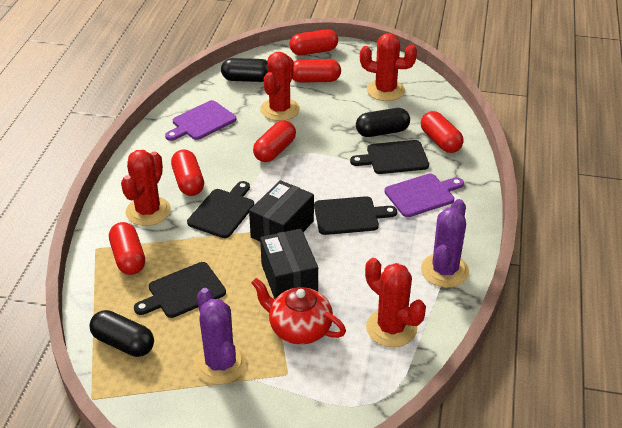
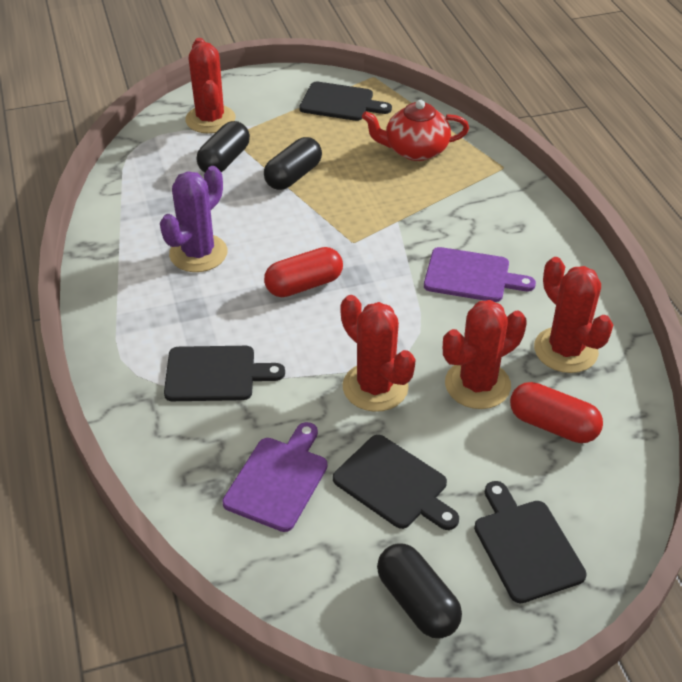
black box: [249,180,314,241] [260,229,318,299] = 2 -> none = 0
purple cactus: [193,288,247,385] [421,199,469,288] = 2 -> [160,166,227,272] = 1
red capsule: [109,222,145,275] [171,149,204,196] [253,120,296,162] [289,29,338,55] [292,59,341,83] [421,111,464,153] = 6 -> [264,247,343,297] [510,382,603,443] = 2

